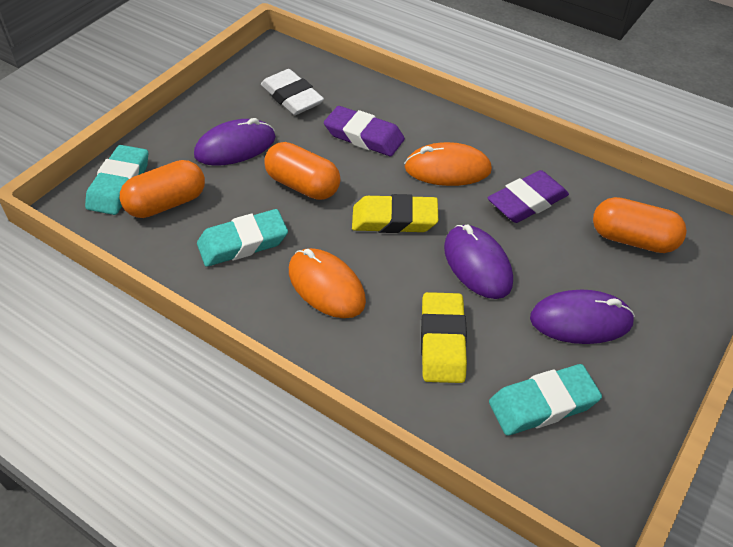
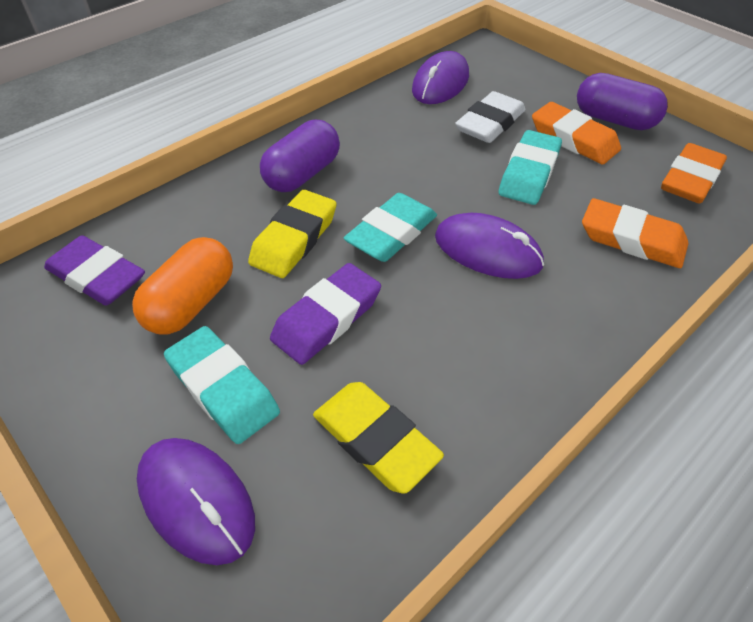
orange capsule: [120,160,205,218] [264,142,341,200] [593,197,687,253] = 3 -> [132,237,233,334] = 1
orange eraser: none = 0 -> [532,102,621,165] [582,198,689,268] [661,143,727,204] = 3
orange mouse: [289,248,366,318] [404,142,492,186] = 2 -> none = 0
purple capsule: none = 0 -> [260,120,340,192] [577,73,668,130] = 2

